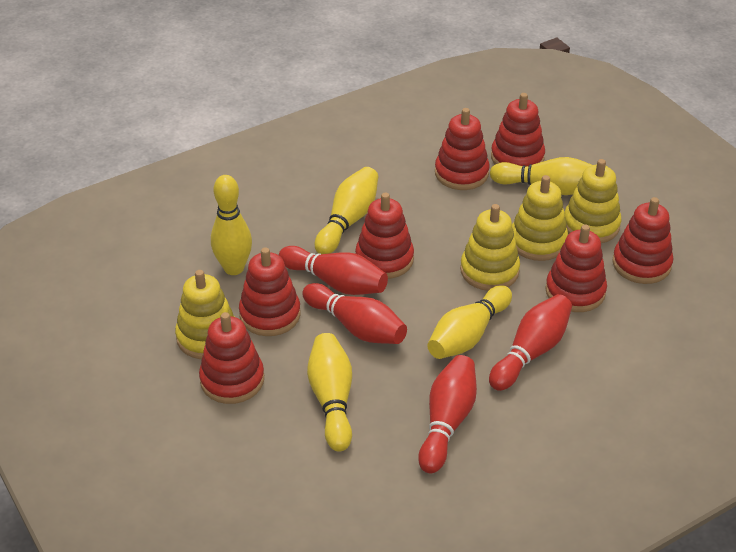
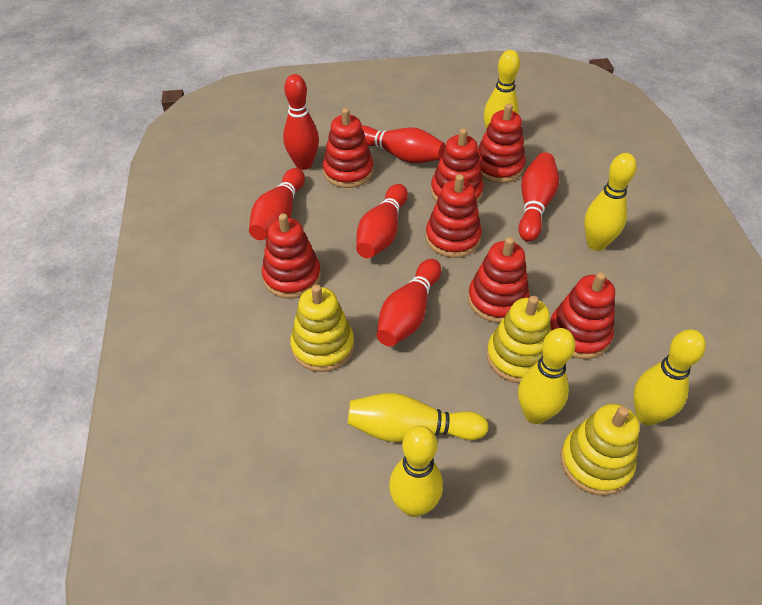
red bowling pin: [279,246,388,295] [302,283,407,344] [418,355,477,473] [489,294,572,391] = 4 -> [249,168,305,240] [283,74,319,170] [356,184,408,258] [362,126,445,163] [377,259,441,347] [518,153,559,242] = 6
yellow bowling pin: [211,175,252,275] [307,333,352,452] [315,167,378,254] [427,285,512,359] [490,157,592,195] = 5 -> [348,393,488,442] [389,426,443,517] [484,50,520,131] [518,328,575,424] [584,153,637,251] [634,329,706,425] = 6
yellow stacking toy: [175,270,235,359] [460,204,520,291] [512,175,568,261] [565,159,622,243] = 4 -> [290,285,354,372] [486,296,551,383] [560,404,640,496] = 3

